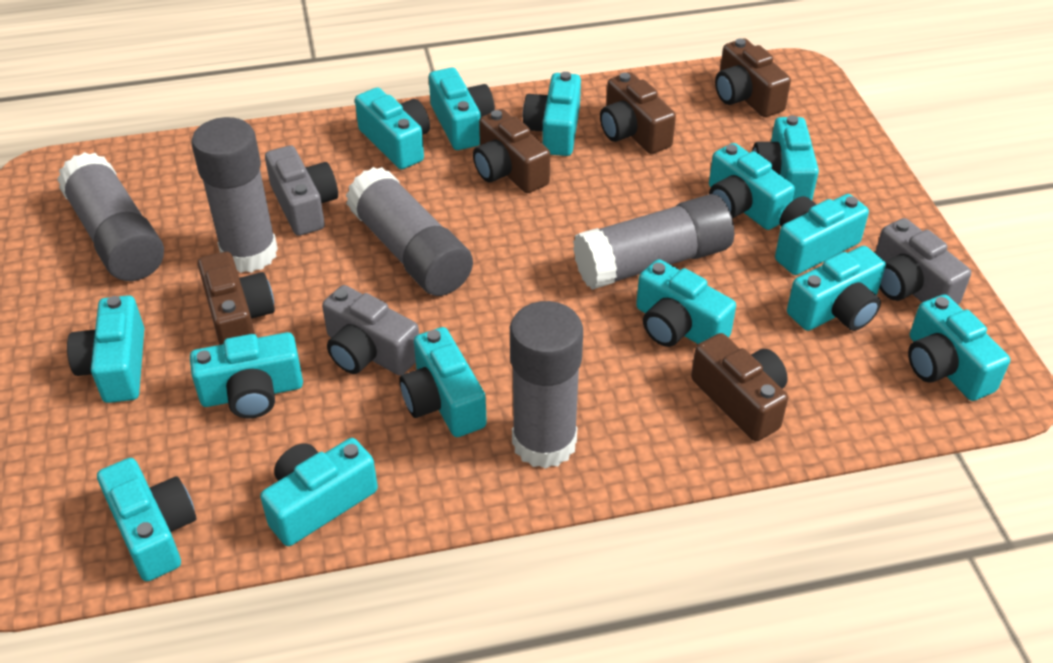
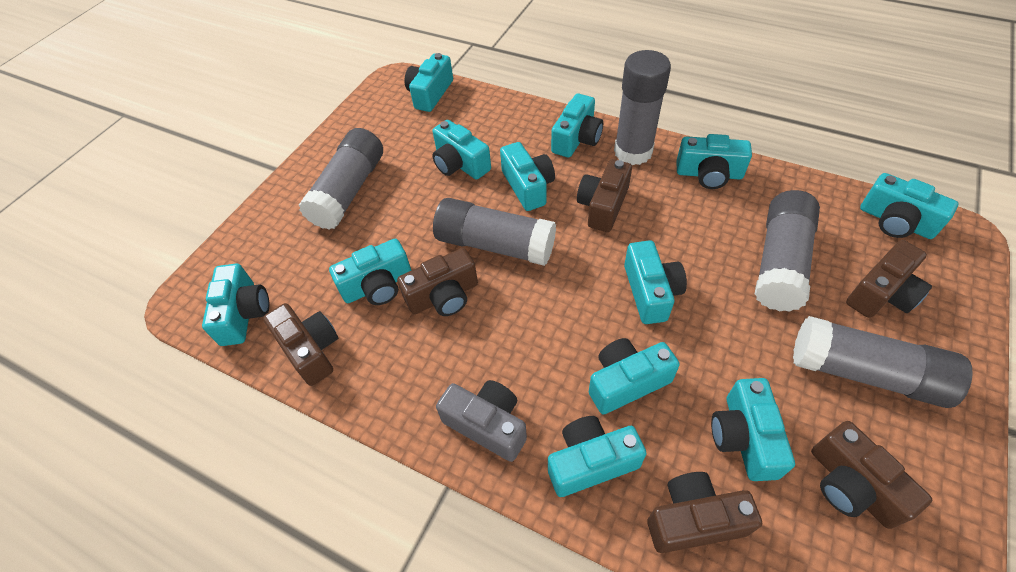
brown camera: [198,252,275,345] [473,109,550,193] [600,72,676,154] [691,333,788,441] [715,38,791,117] = 5 -> [263,303,338,386] [397,248,478,316] [577,159,632,232] [647,472,762,553] [811,421,932,529] [846,240,932,318] = 6
grey camera: [265,145,338,236] [322,285,419,375] [875,218,971,305] = 3 -> [436,380,527,462] = 1
turquoise camera: [67,295,144,403] [97,458,196,581] [190,332,303,419] [260,438,378,546] [355,88,430,169] [399,327,487,437] [429,68,495,150] [523,72,581,156] [636,259,736,347] [709,143,795,230] [752,115,819,201] [775,194,869,275] [787,246,886,331] [908,294,1010,401] = 14 -> [202,263,269,346] [329,239,412,305] [404,53,453,112] [432,120,491,179] [500,142,555,211] [548,416,647,497] [551,94,603,158] [589,338,680,415] [624,240,687,324] [677,134,752,189] [711,378,795,481] [860,173,958,239] = 12

